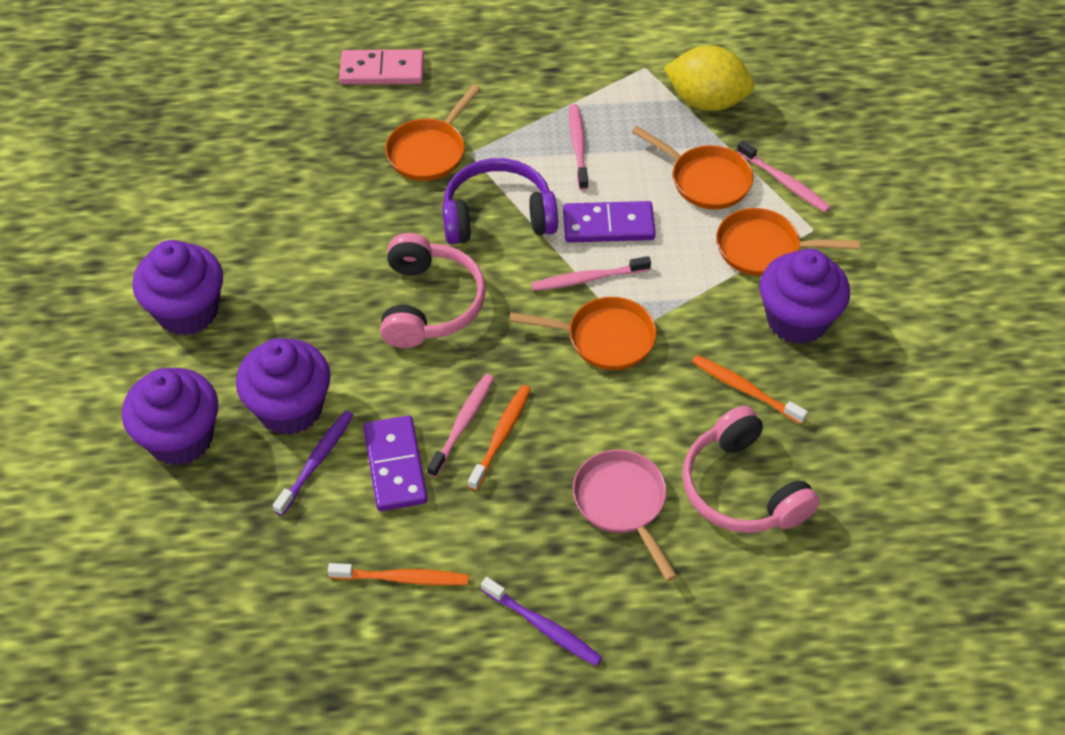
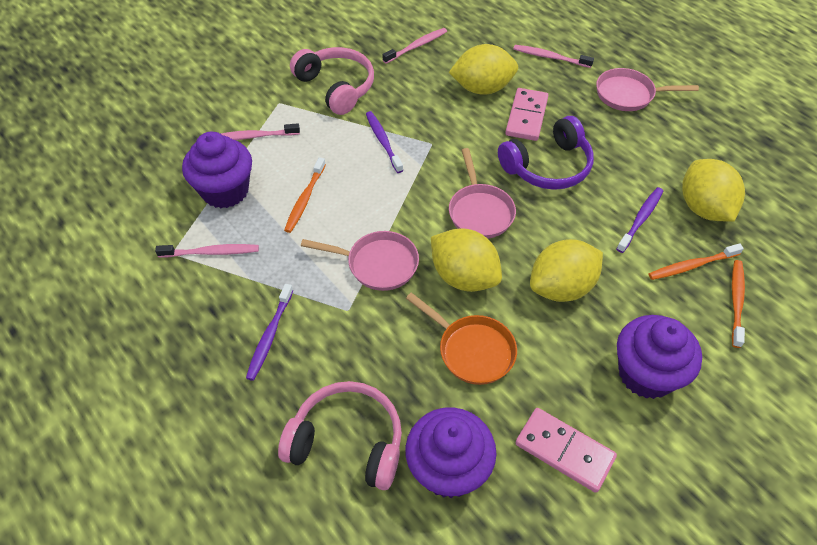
orange pan: [385,84,481,181] [509,297,657,370] [632,126,754,209] [716,208,860,276] = 4 -> [406,293,517,385] = 1
pink domino: [339,50,424,84] = 1 -> [505,88,548,141] [516,408,617,493] = 2
pink pan: [573,449,677,581] = 1 -> [301,231,419,291] [449,148,516,239] [596,68,699,111] = 3
purple cupcake: [122,368,218,465] [133,240,223,335] [236,338,331,435] [760,249,850,344] = 4 -> [182,132,252,208] [405,407,497,498] [617,315,702,399] = 3
purple domino: [363,415,428,511] [563,201,656,243] = 2 -> none = 0
purple toothbrush: [273,411,353,516] [481,577,602,666] = 2 -> [246,284,293,381] [366,111,403,173] [617,187,663,253] = 3
yellow lemon: [664,46,754,111] = 1 -> [431,228,502,292] [449,44,518,94] [530,239,603,302] [682,159,745,222] = 4

